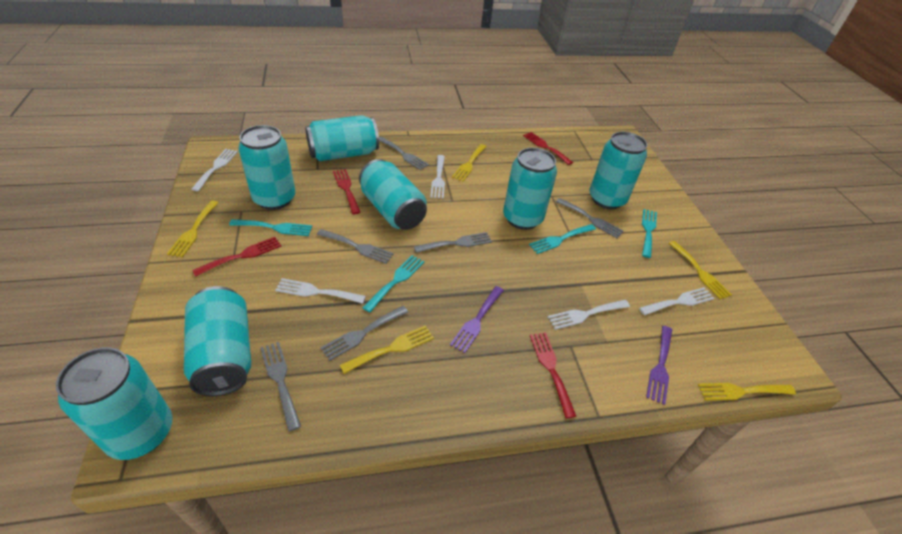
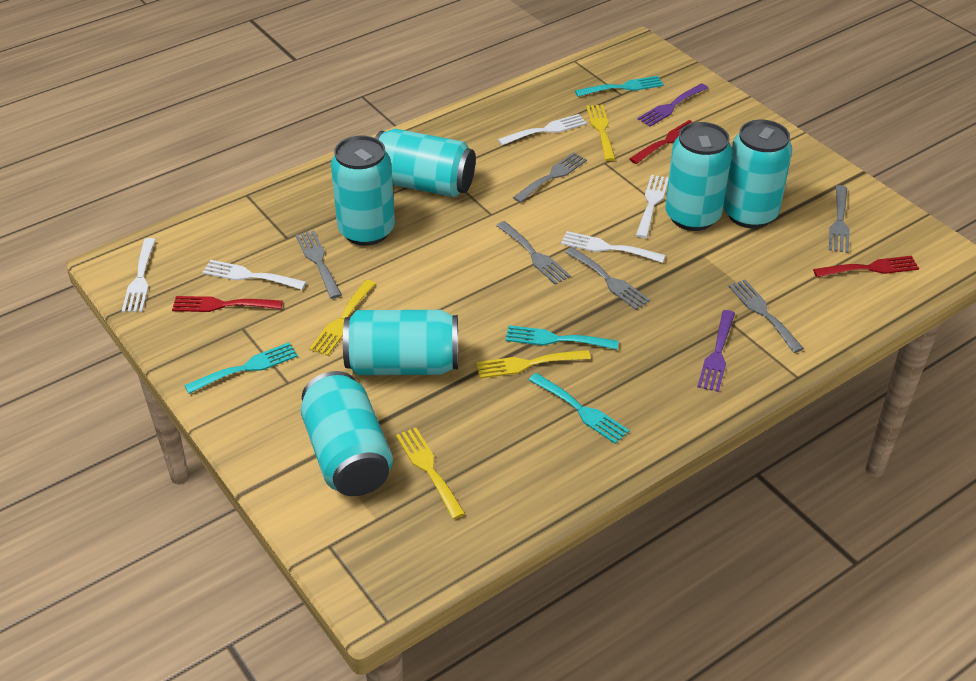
red fork: [192,237,281,276] [333,169,361,214] [523,132,573,165] [530,333,577,419] = 4 -> [172,296,283,312] [629,120,694,164] [813,256,919,277] = 3
turquoise can: [56,347,172,460] [184,286,251,396] [238,125,295,210] [305,115,379,161] [359,159,427,230] [503,148,557,230] [590,132,647,209] = 7 -> [301,371,393,496] [331,136,395,246] [343,310,458,375] [375,129,476,197] [665,122,732,231] [723,120,792,228] = 6
yellow fork: [167,201,219,257] [340,325,434,374] [452,144,486,182] [669,241,732,299] [698,383,796,401] = 5 -> [309,280,376,356] [396,428,466,519] [476,350,591,378] [586,105,616,161] = 4

